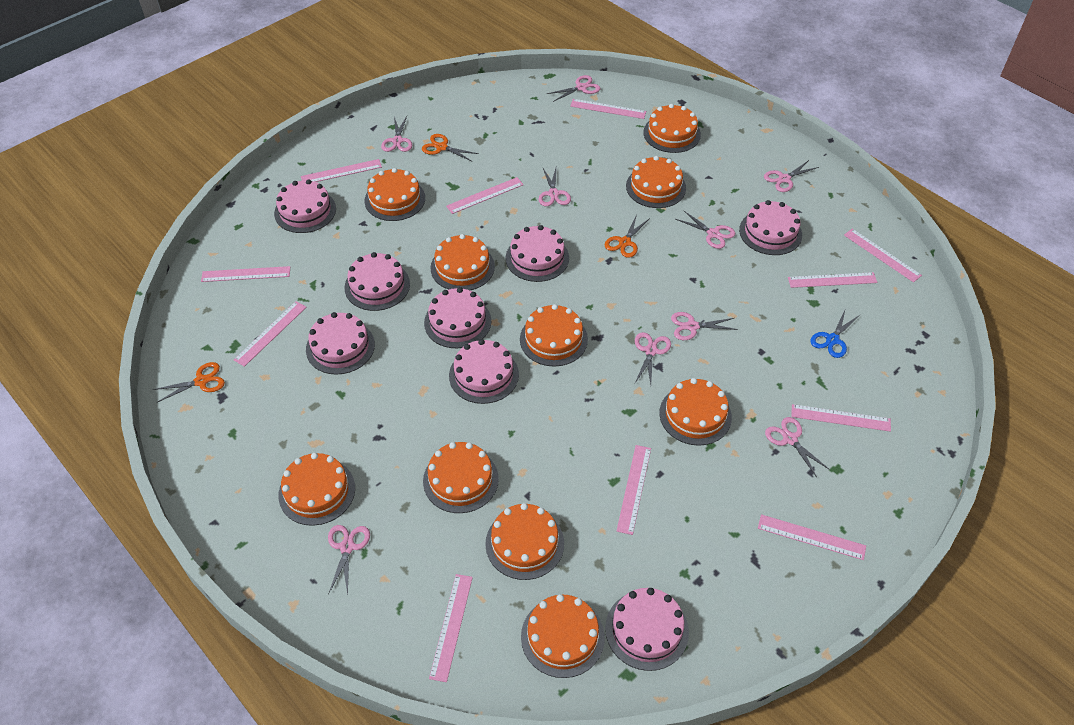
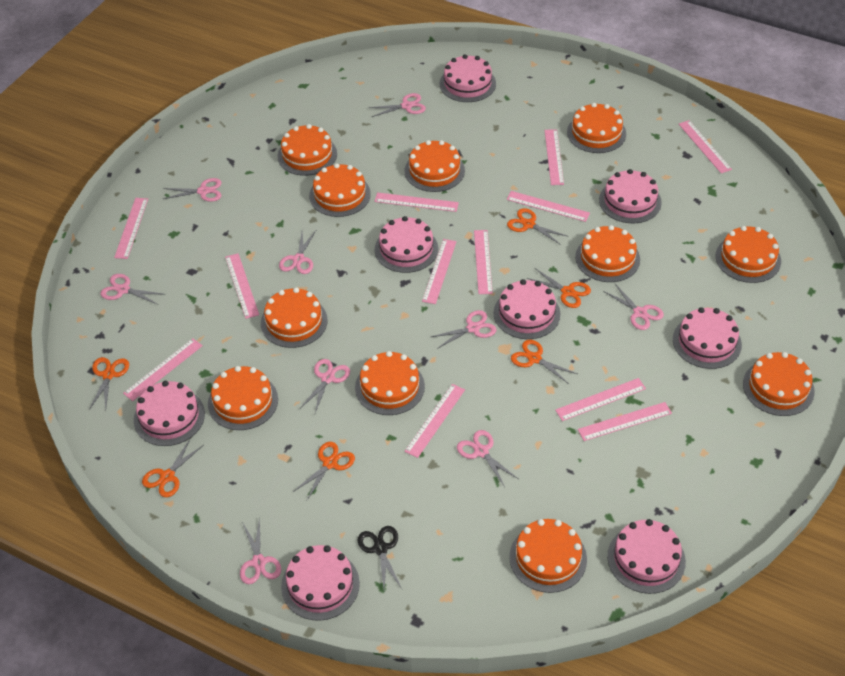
black scissors: none = 0 -> [358,526,402,590] = 1
blue scissors: [810,308,860,358] = 1 -> none = 0
orange cake: [278,453,355,526] [364,168,425,221] [423,442,499,513] [430,234,495,290] [485,503,564,580] [520,304,588,366] [521,594,605,678] [626,156,686,208] [643,104,701,153] [659,378,732,446] = 10 -> [208,366,278,430] [261,287,328,348] [278,124,337,176] [309,163,371,217] [355,351,425,415] [405,140,465,192] [509,519,587,593] [567,103,626,153] [575,225,640,282] [715,226,781,283] [743,352,815,416] = 11
orange scissors: [153,362,225,403] [422,134,479,161] [605,214,650,258] = 3 -> [89,357,129,411] [142,438,203,497] [293,442,355,500] [507,208,569,245] [511,340,577,384] [527,268,591,308] = 6
pink ruler: [201,266,290,282] [234,301,307,367] [301,159,382,182] [429,574,473,682] [446,177,524,214] [570,99,646,119] [616,445,651,535] [758,514,866,560] [788,272,877,288] [791,404,891,432] [844,229,922,282] = 11 -> [114,198,148,259] [123,338,203,401] [225,253,259,319] [374,192,459,212] [404,384,465,458] [422,239,457,304] [474,230,493,294] [506,191,590,222] [545,129,564,185] [555,378,646,421] [578,402,672,441] [679,120,732,173] = 12

